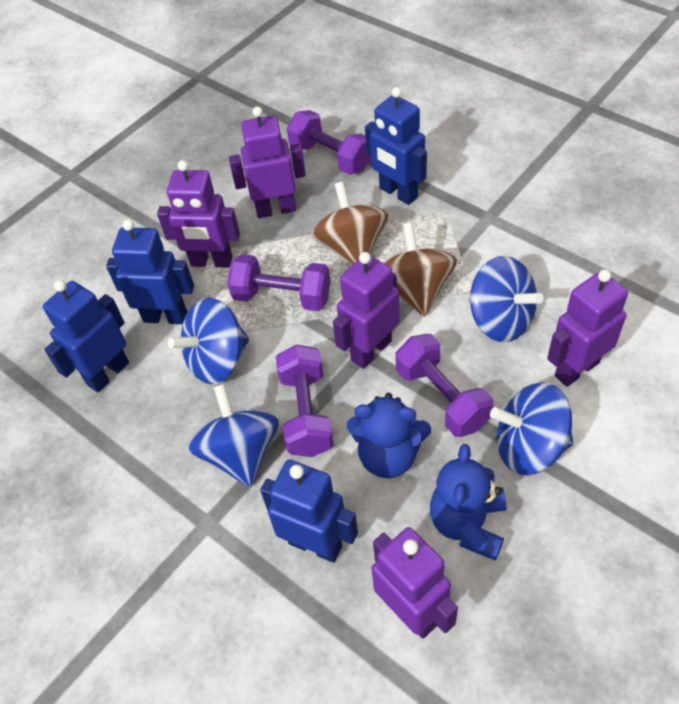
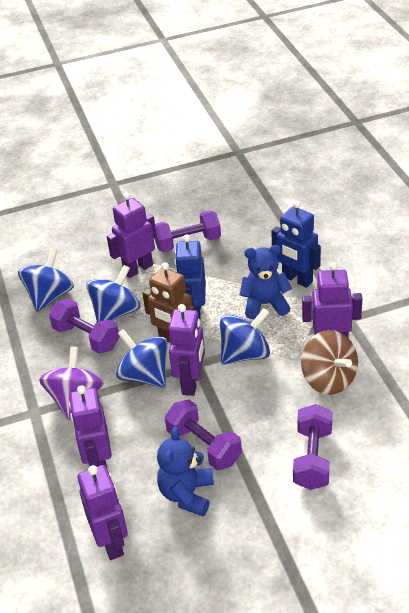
blue robot: [43,280,129,393] [106,219,194,324] [260,460,358,563] [365,87,427,205] = 4 -> [174,235,206,319] [271,201,321,288] = 2
brown robot: none = 0 -> [142,262,194,343] = 1
brown spinning top: [312,181,388,265] [384,222,457,316] = 2 -> [301,330,358,395] = 1
purple spinning top: none = 0 -> [39,346,104,420] = 1

